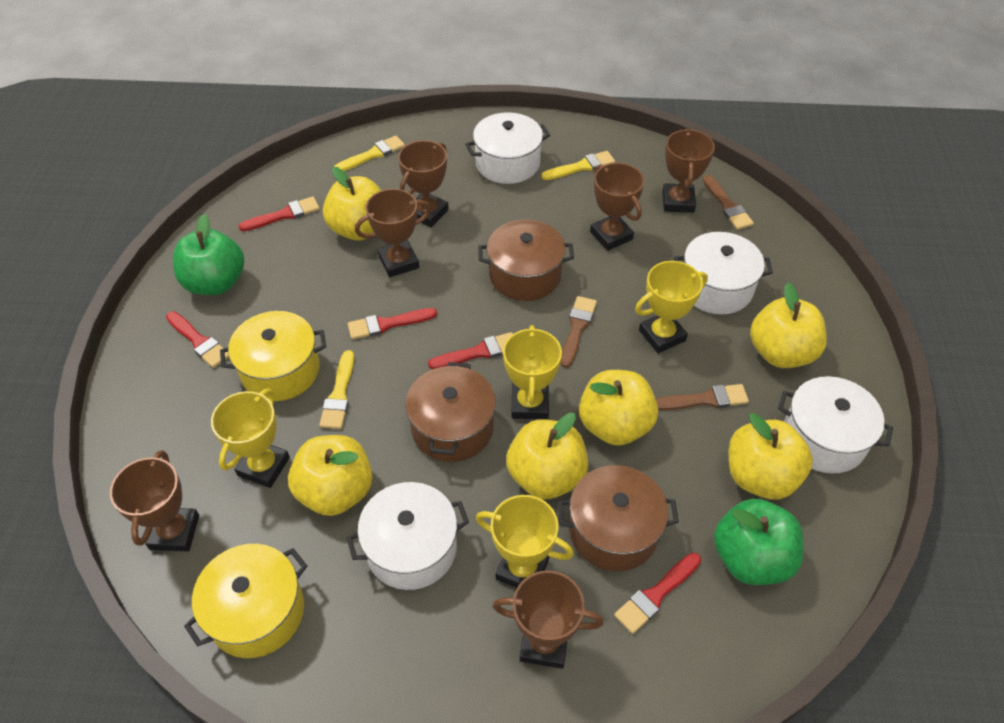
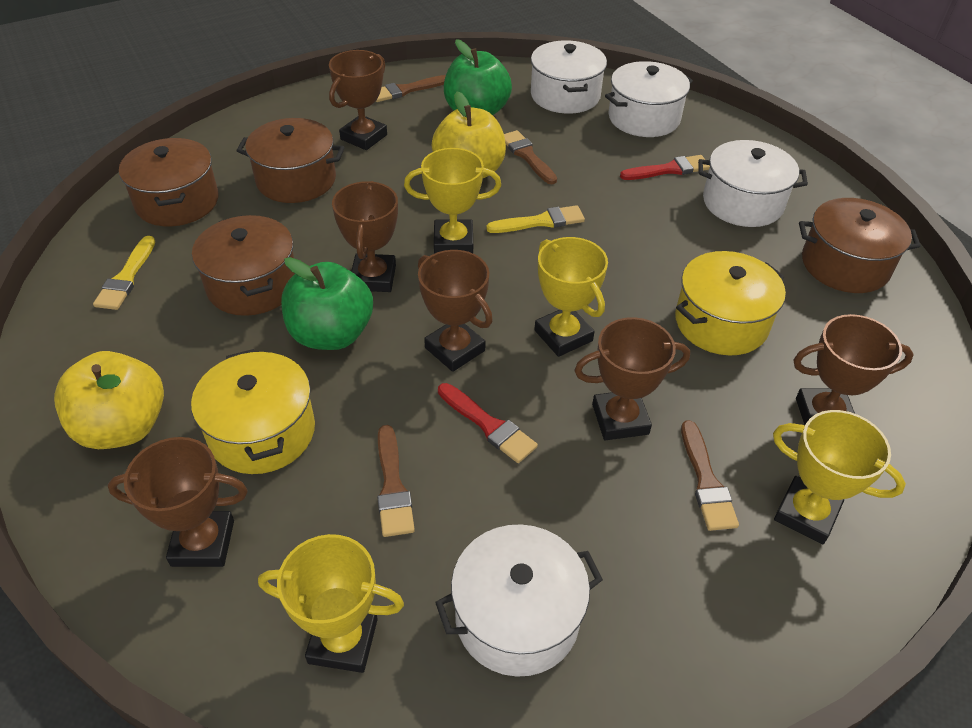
brown brush: [560,296,597,368] [656,384,749,410] [703,175,754,230] = 3 -> [376,75,446,102] [377,425,415,537] [504,130,557,184] [681,420,739,531] = 4
brown pot: [405,362,496,462] [478,219,574,301] [558,465,679,571] = 3 -> [119,138,219,226] [192,215,295,316] [236,118,345,203] [799,198,921,293] = 4
red brush: [166,311,229,368] [238,196,320,231] [348,308,437,340] [428,332,513,369] [614,553,701,634] = 5 -> [438,383,538,463] [620,155,710,180] = 2
yellow apple: [288,435,373,516] [323,167,381,241] [506,413,588,499] [579,370,658,446] [729,413,813,500] [750,283,827,368] = 6 -> [54,351,164,449] [432,91,506,178] = 2
yellow brush: [319,350,354,429] [334,136,405,171] [541,151,615,180] = 3 -> [93,236,156,310] [486,205,585,233] = 2

